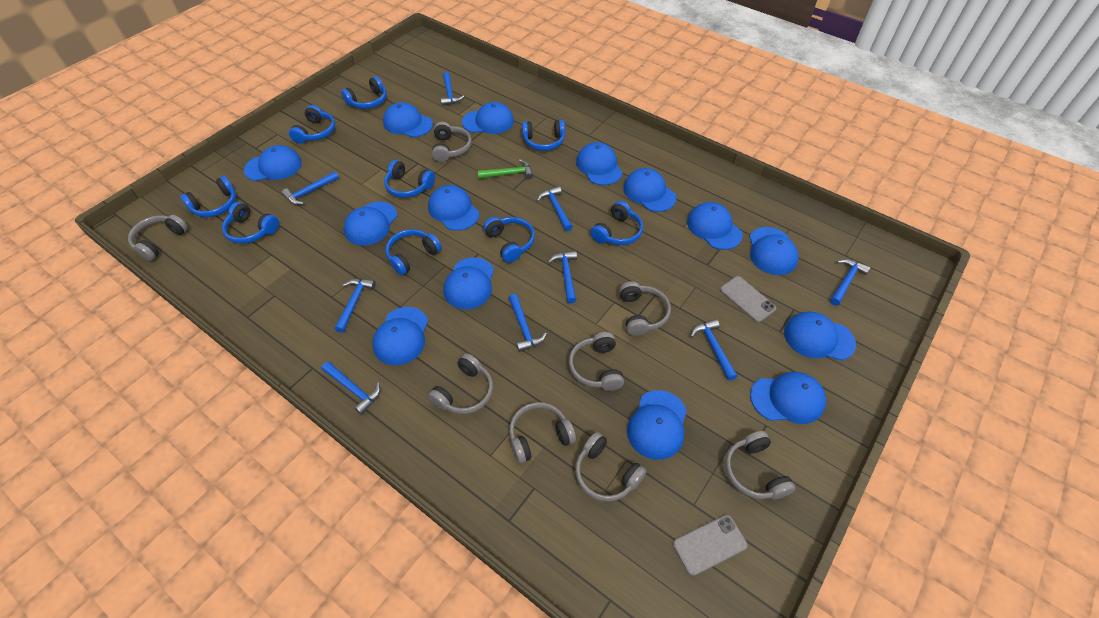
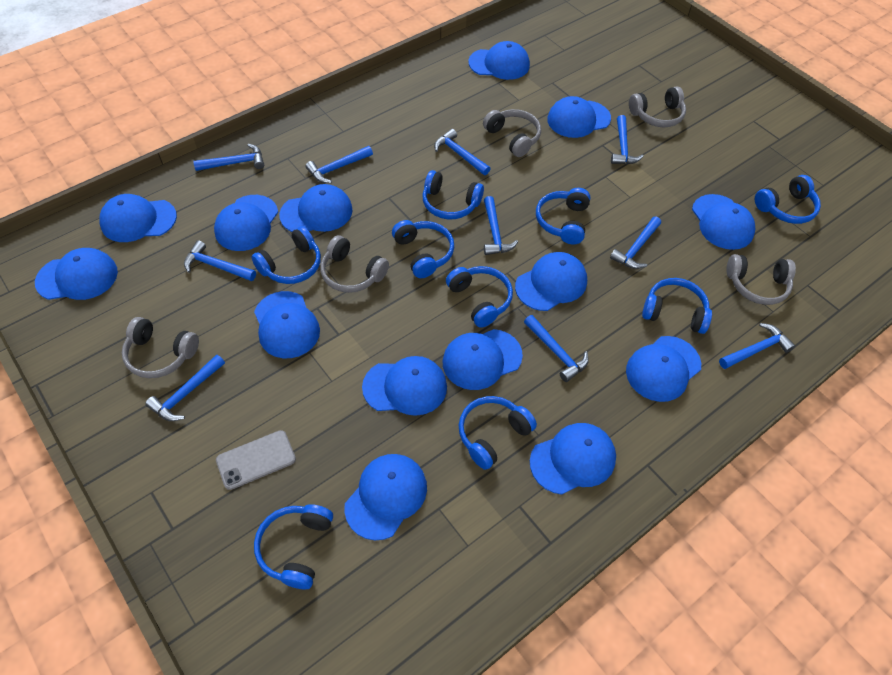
blue hammer: [282,171,339,205] [321,362,380,415] [335,279,376,333] [441,72,464,106] [509,294,547,352] [537,186,573,231] [548,251,577,303] [690,319,738,381] [830,259,871,306] = 9 -> [145,354,225,421] [184,240,256,281] [193,144,264,171] [305,146,373,183] [434,129,491,175] [484,196,518,255] [524,315,589,382] [610,217,661,269] [611,115,644,164] [719,323,795,369] = 10
green hammer: [478,159,533,179] = 1 -> none = 0
grey headphones: [128,215,188,261] [428,353,493,414] [432,122,472,162] [509,402,576,463] [569,332,624,391] [575,432,647,502] [619,282,671,336] [725,431,795,499] = 8 -> [122,317,199,378] [320,235,389,293] [483,109,541,157] [629,87,686,127] [726,254,796,305] = 5
grey phone: [673,515,748,576] [720,276,776,322] = 2 -> [216,430,296,490] = 1

